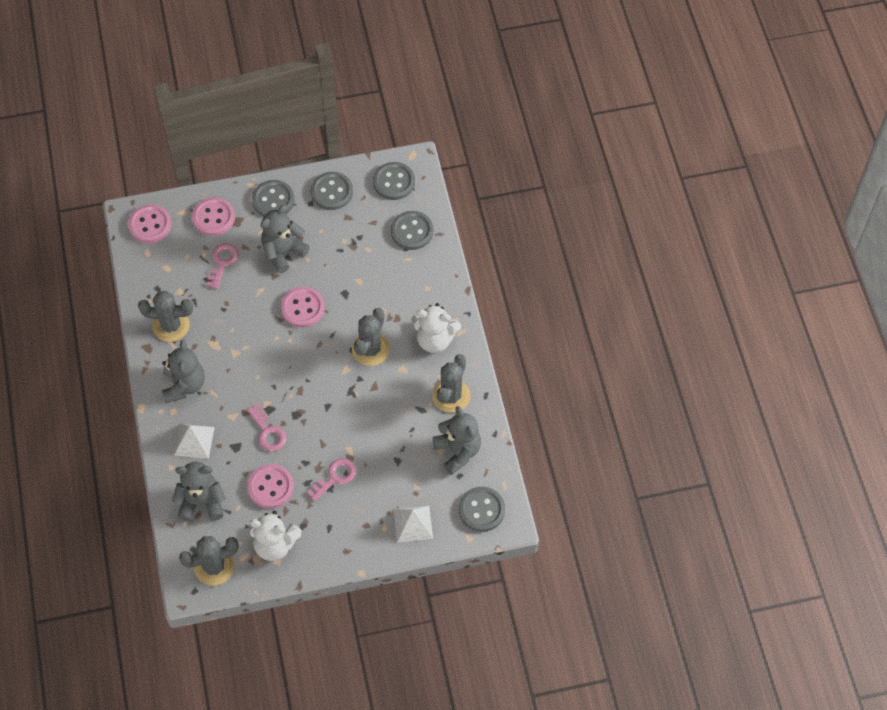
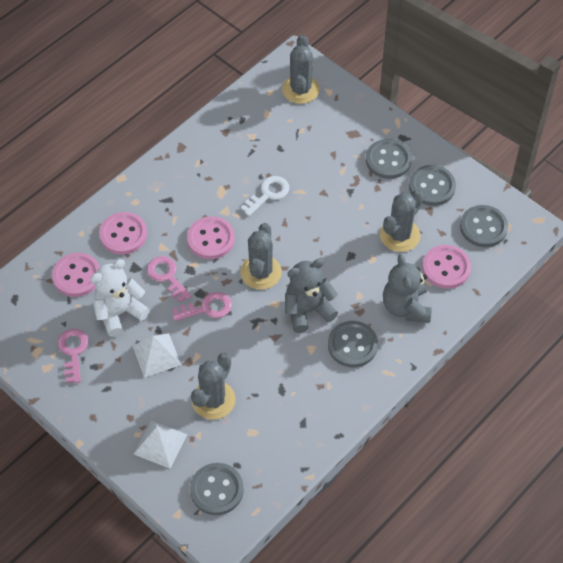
grey teddy bear: [162,340,205,403] [172,462,226,521] [261,205,310,273] [433,406,481,475] = 4 -> [285,258,338,333] [383,254,432,323] = 2
white key: none = 0 -> [240,176,289,216] = 1
white teddy bear: [249,511,302,561] [411,303,461,353] = 2 -> [90,259,150,337] = 1

